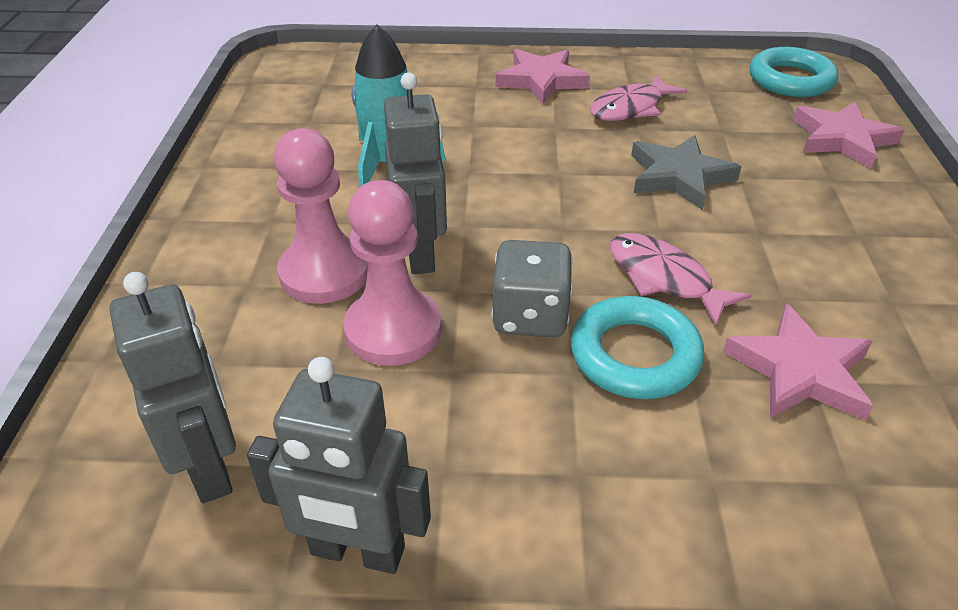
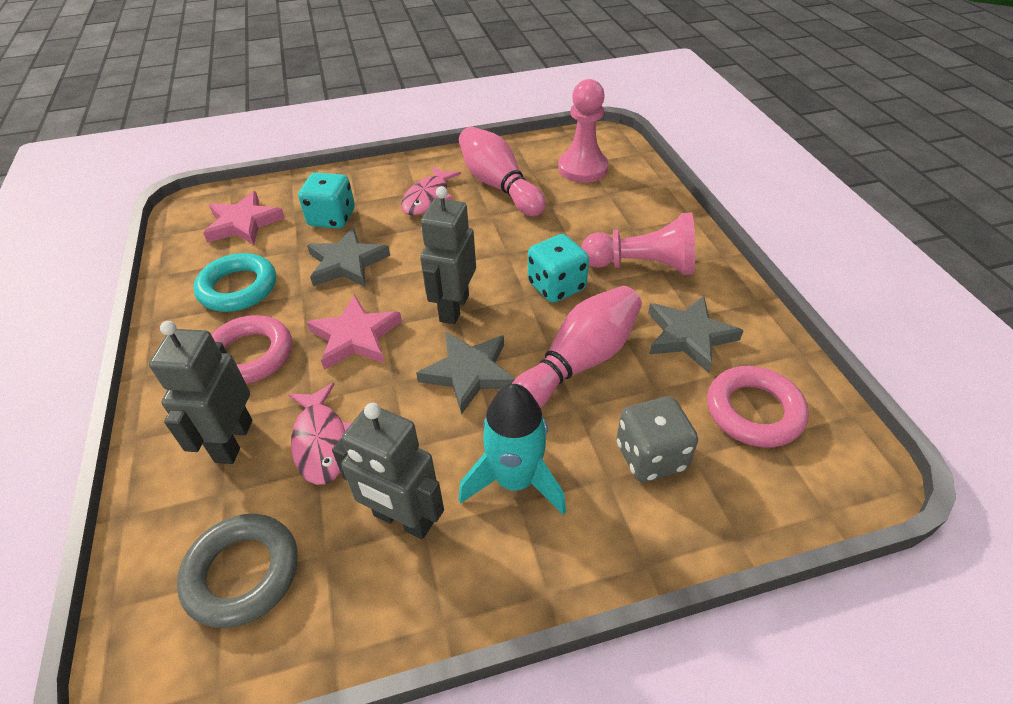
grey ring: none = 0 -> [177,514,298,628] = 1
grey star: [631,135,742,210] = 1 -> [307,227,390,287] [416,332,515,415] [648,296,744,373] = 3
pink bowling pin: none = 0 -> [459,127,546,216] [512,286,642,408] = 2
pink ring: none = 0 -> [211,315,292,384] [707,366,809,448] = 2
pink star: [496,49,590,104] [723,304,873,421] [793,101,904,169] = 3 -> [203,191,285,245] [307,295,402,370] = 2
turquoise dice: none = 0 -> [298,173,355,229] [528,234,589,303] = 2
turquoise ring: [571,296,704,399] [749,47,838,97] = 2 -> [193,253,276,312] = 1

